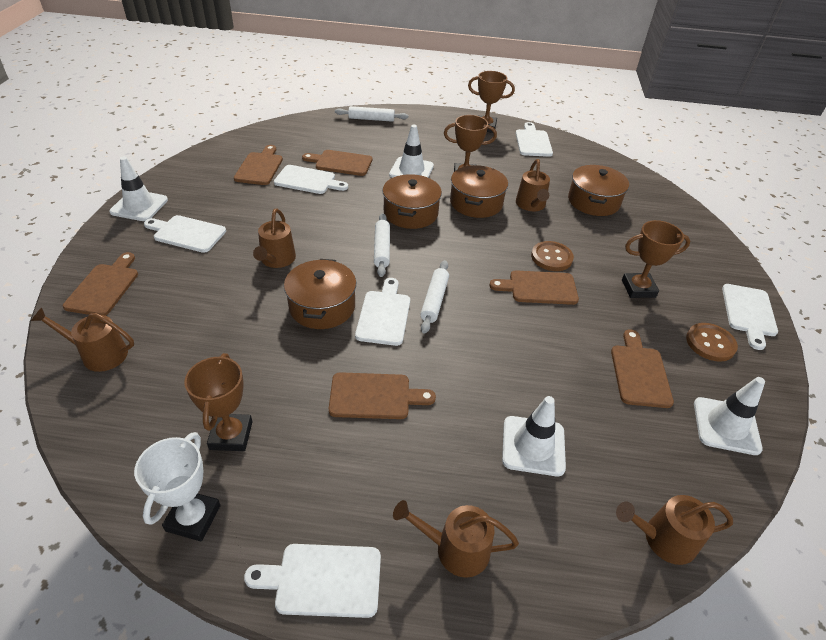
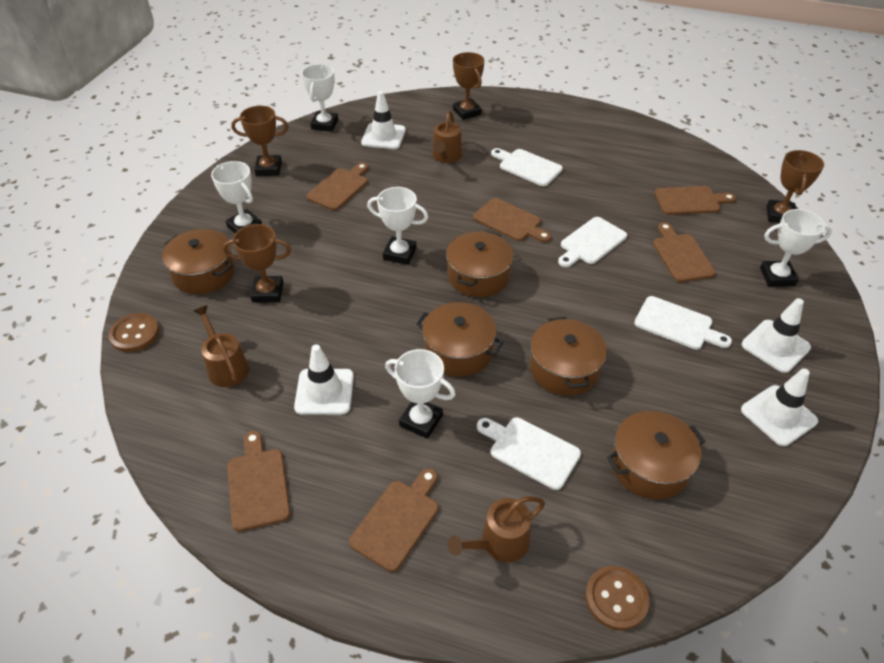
brown pot: [284,259,356,329] [382,174,442,229] [450,165,508,218] [568,165,629,216] = 4 -> [162,229,235,294] [416,302,504,377] [446,231,513,297] [530,317,607,396] [607,411,706,500] = 5
brown watering can: [31,308,134,372] [253,209,296,268] [393,500,519,578] [516,159,550,211] [616,495,733,565] = 5 -> [194,305,249,387] [432,111,462,163] [447,496,545,562] = 3
white cutting board: [144,215,226,253] [244,544,381,618] [274,165,348,194] [355,278,410,346] [516,122,553,157] [722,284,778,350] = 6 -> [477,417,581,490] [491,148,563,186] [558,217,627,267] [634,296,732,349] = 4
white rolling pin: [335,106,408,122] [374,213,390,277] [420,260,449,334] = 3 -> none = 0
white trophy: [134,432,221,541] = 1 -> [211,161,262,233] [301,64,338,132] [367,187,428,265] [385,349,455,439] [760,209,832,287] = 5

